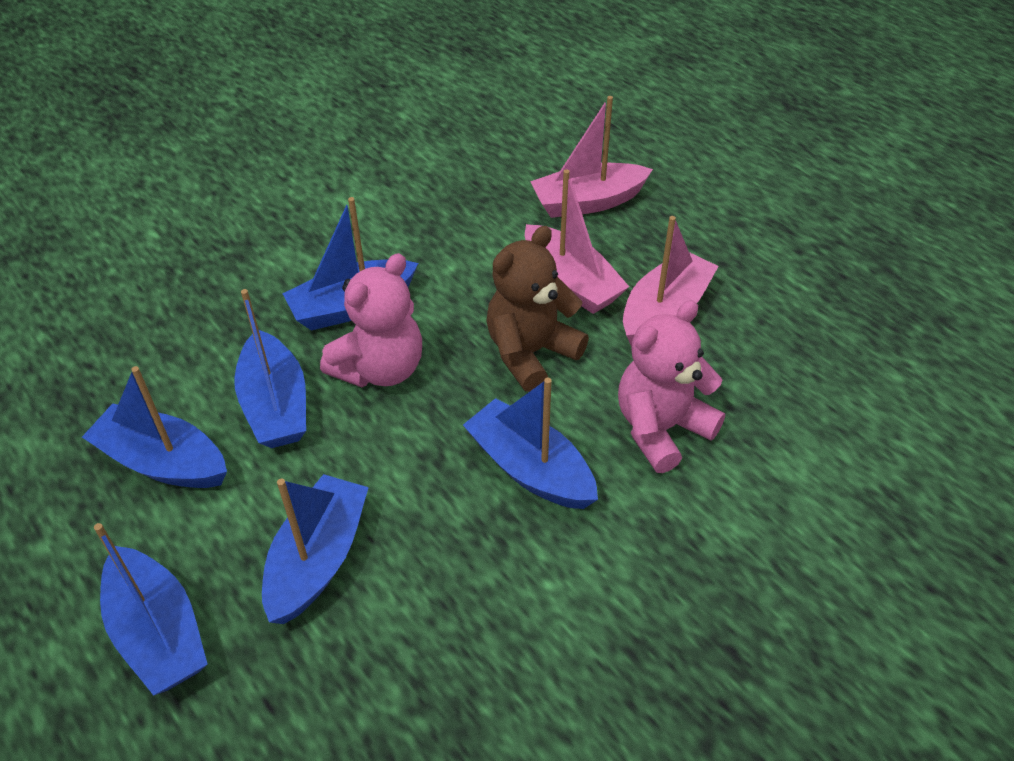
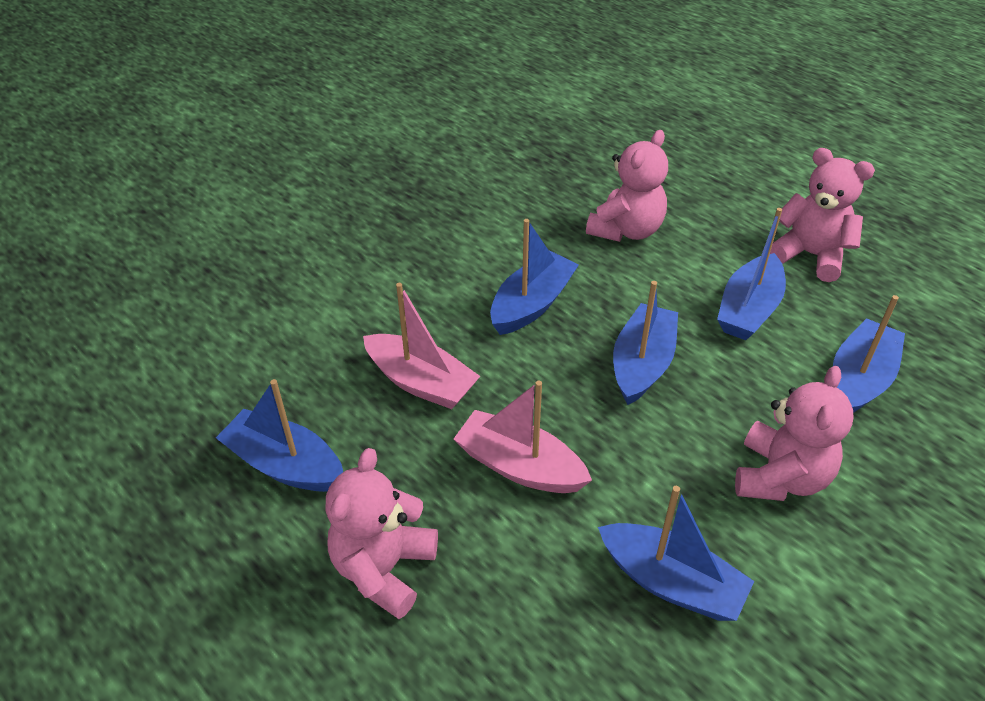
brown teddy bear: [486,226,589,392] = 1 -> none = 0
pink boat: [525,169,629,314] [530,96,653,218] [623,216,719,347] = 3 -> [363,283,480,409] [454,381,592,493] = 2
pink teddy bear: [320,253,422,387] [618,300,725,473] = 2 -> [325,448,438,619] [586,130,668,242] [735,366,854,501] [770,148,875,282] = 4

